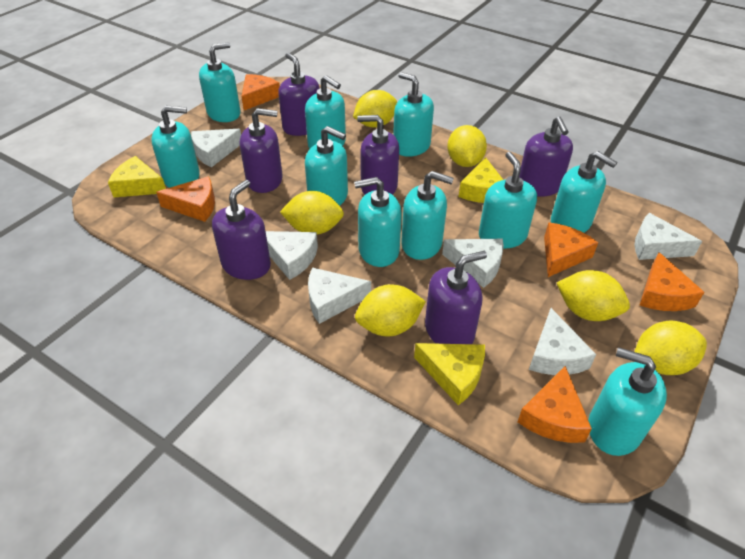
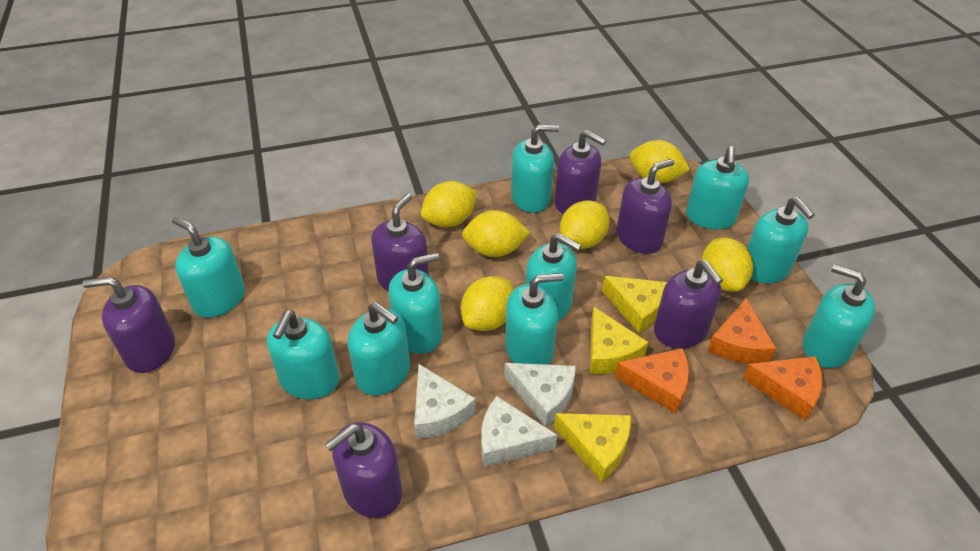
orange cheese: [156,176,215,222] [241,74,280,110] [518,366,592,443] [544,223,598,277] [640,252,705,311] = 5 -> [615,348,689,414] [708,298,776,364] [743,356,823,421] = 3
white cheese: [191,129,241,168] [266,231,318,280] [308,267,371,324] [442,239,504,288] [529,308,596,375] [634,213,702,260] = 6 -> [414,364,476,439] [481,396,558,467] [504,363,576,427] = 3

